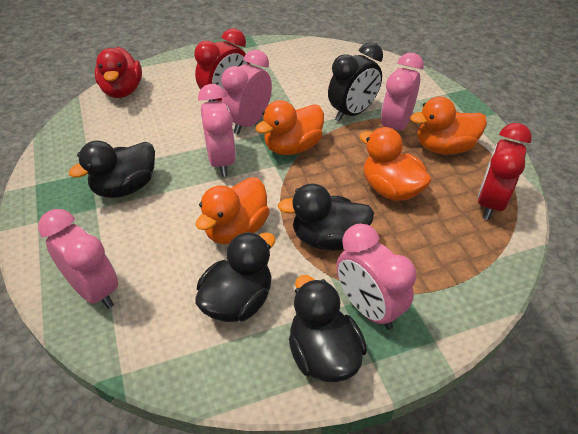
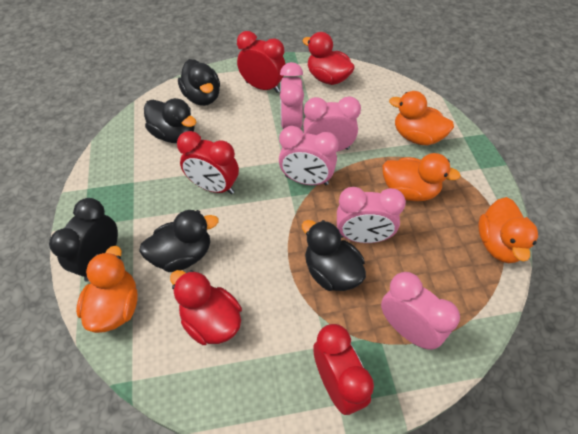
red clock: [194,28,249,102] [478,123,532,220] = 2 -> [177,131,239,194] [237,31,286,93] [313,324,374,415] = 3
red duck: [95,47,142,98] = 1 -> [170,270,242,345] [302,32,355,85] = 2

